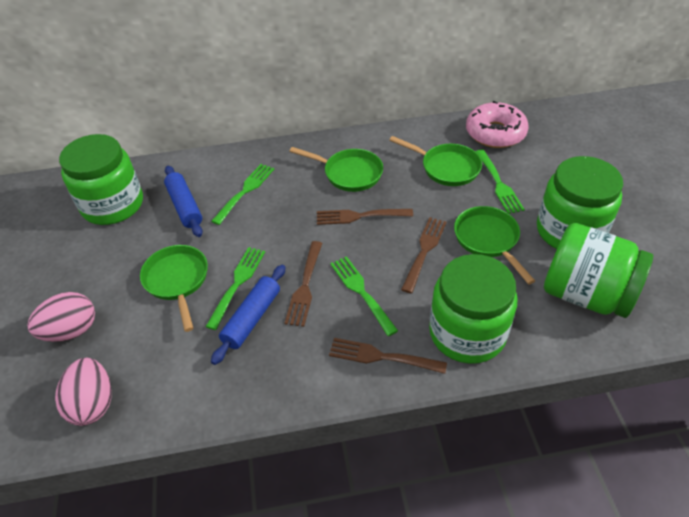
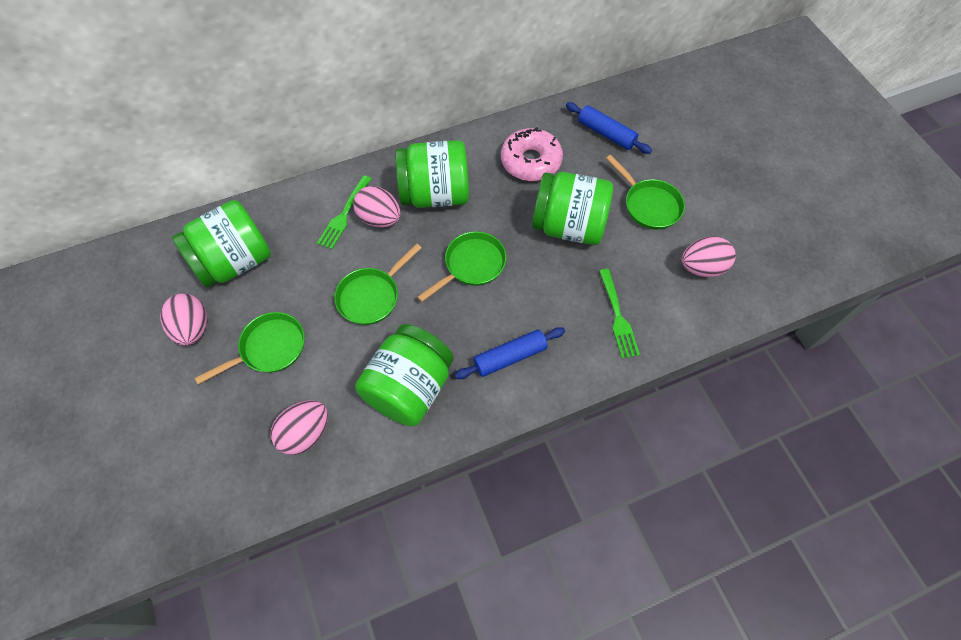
brown fork: [284,241,322,327] [317,209,413,225] [329,338,447,374] [401,217,447,293] = 4 -> none = 0
green fork: [206,247,265,330] [211,164,274,225] [330,256,398,336] [475,150,525,214] = 4 -> [317,175,371,249] [599,269,640,358] = 2
pink egg: [27,292,95,342] [55,358,112,426] = 2 -> [160,293,207,346] [271,400,328,455] [353,186,401,228] [682,236,736,277] = 4

